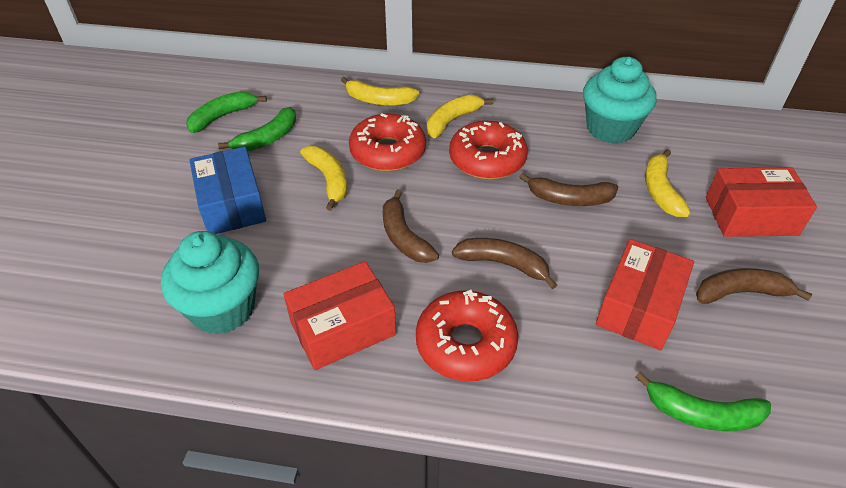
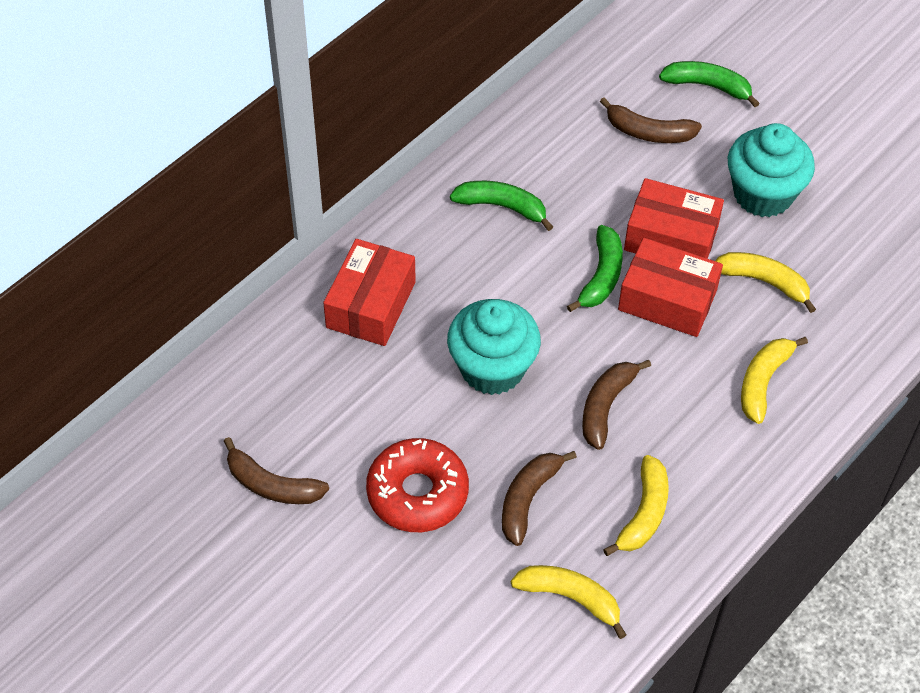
blue box: [189,147,266,234] = 1 -> none = 0
red donut: [349,114,426,171] [416,290,518,381] [449,121,528,179] = 3 -> [366,438,469,532] = 1

